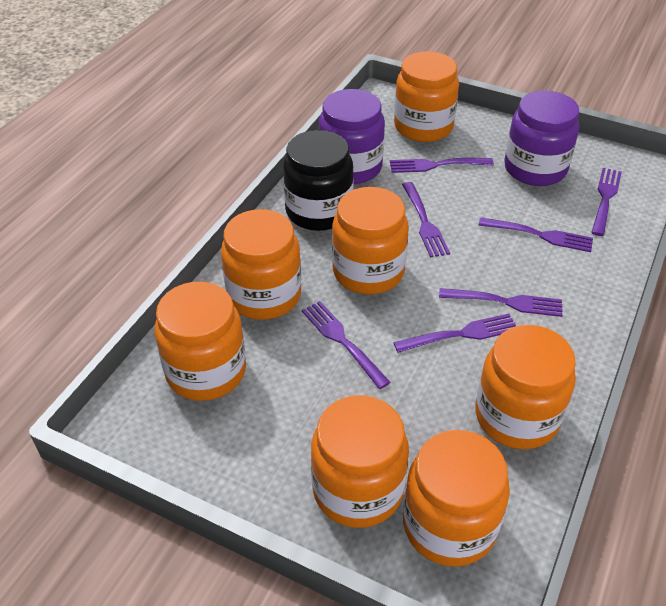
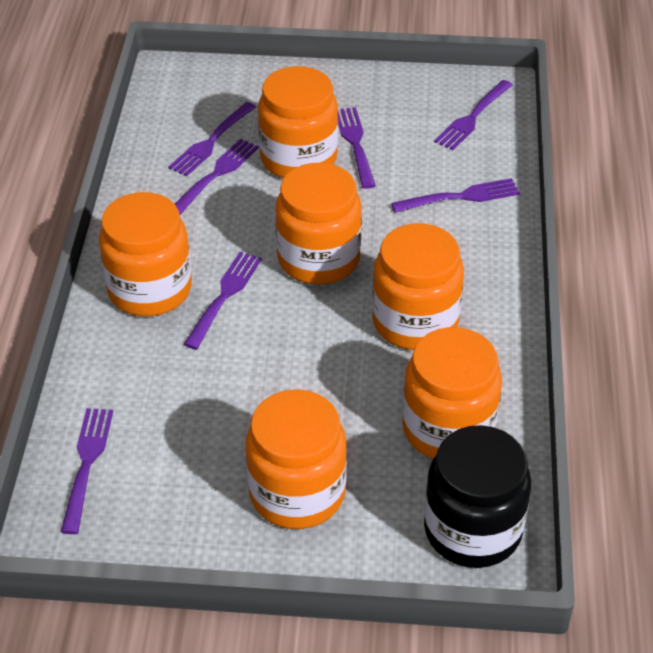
orange jar: [155,282,246,401] [221,209,301,320] [311,395,409,528] [332,187,409,294] [394,51,459,142] [403,430,510,567] [475,325,576,449] = 7 -> [99,192,192,316] [246,389,347,529] [258,66,338,178] [275,163,362,285] [372,223,464,350] [402,327,502,459] = 6
purple jar: [319,89,385,184] [504,90,579,186] = 2 -> none = 0

